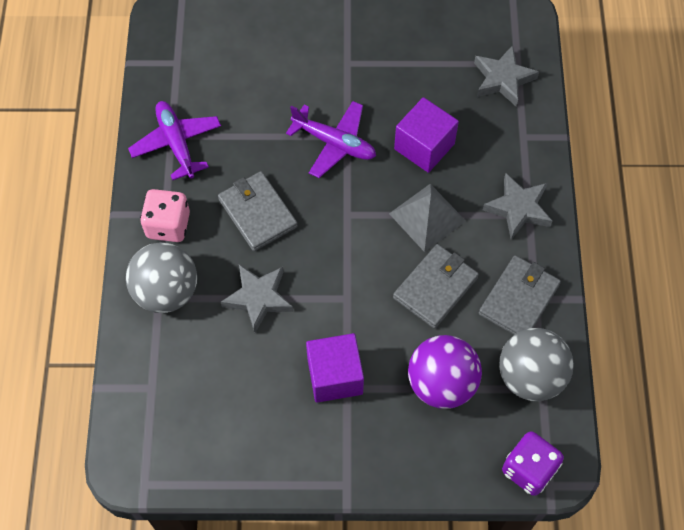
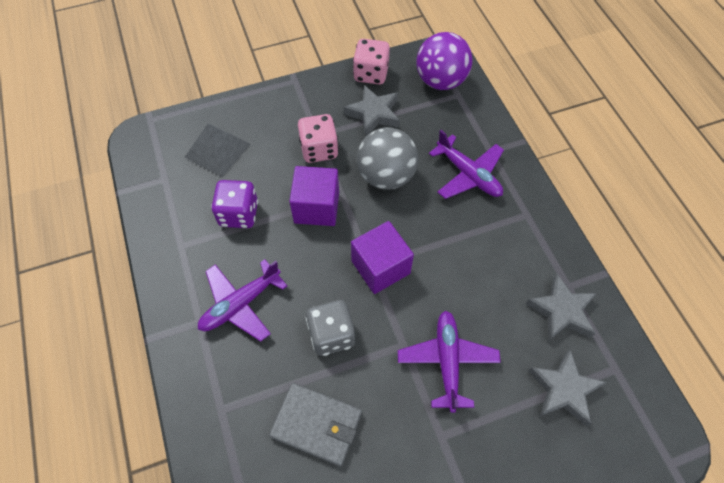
grey ball: [126,242,197,313] [499,328,574,401] = 2 -> [357,128,418,190] = 1
grey dice: none = 0 -> [305,300,355,356] = 1
grey wallet: [218,171,298,251] [393,244,479,329] [479,255,561,335] = 3 -> [269,383,362,467] = 1
pink dice: [140,189,190,242] = 1 -> [298,114,339,163] [353,39,390,85] = 2
purple plane: [128,101,221,180] [286,101,376,178] = 2 -> [198,259,287,342] [398,311,501,413] [429,130,504,199] = 3

